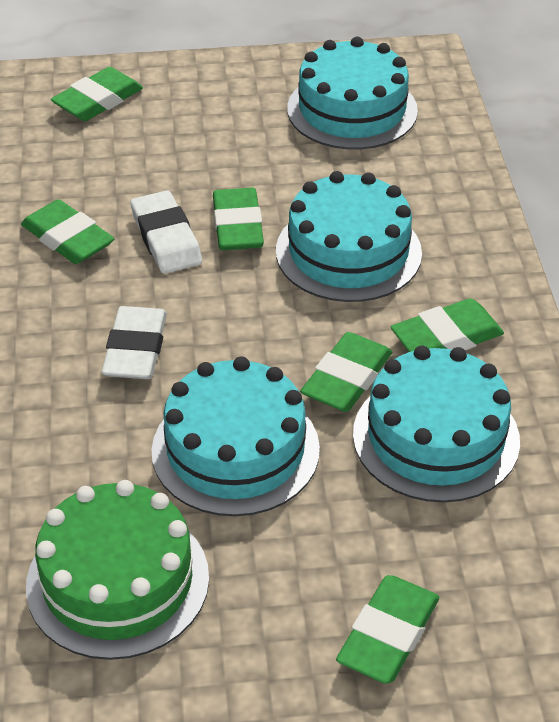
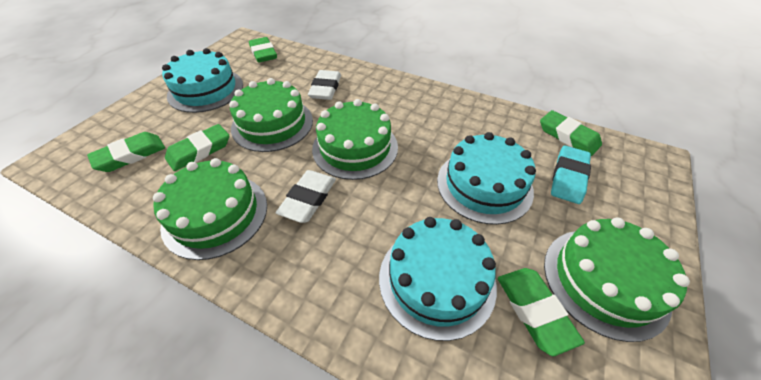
green cake: [26,480,209,660] = 1 -> [153,158,267,260] [229,78,313,152] [312,99,398,180] [544,217,690,342] = 4
green eraser: [21,199,114,264] [51,67,143,121] [213,188,264,250] [300,332,392,412] [336,575,439,684] [391,298,504,352] = 6 -> [87,132,165,172] [165,124,229,171] [249,37,277,63] [498,268,585,356] [540,110,602,156] = 5
turquoise cake: [152,356,320,516] [276,171,422,302] [287,37,418,149] [353,346,520,502] = 4 -> [162,48,243,113] [379,217,497,341] [437,132,536,225] = 3
turquoise eraser: none = 0 -> [551,146,591,204] = 1

